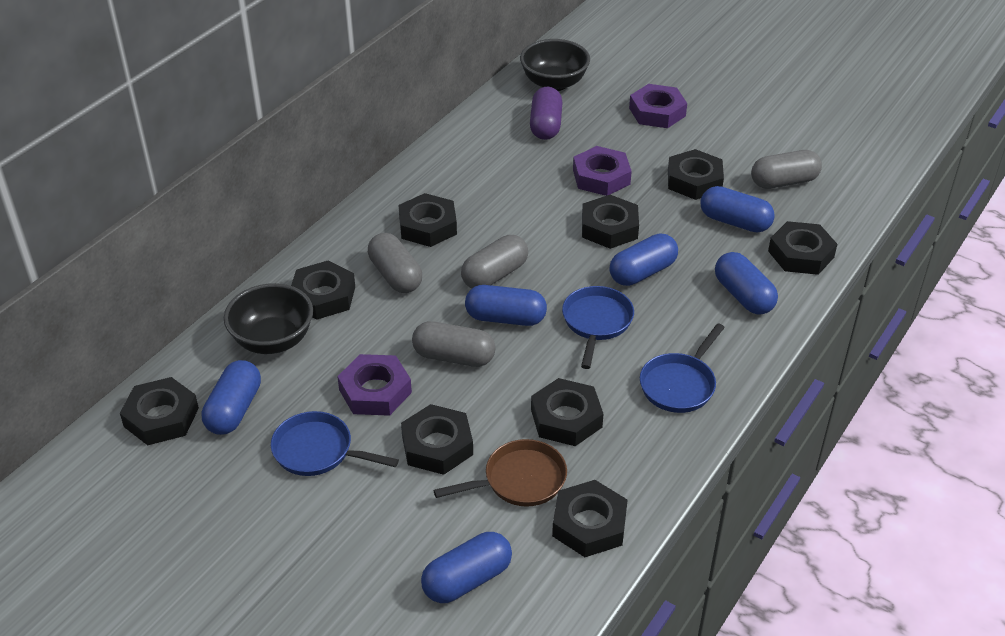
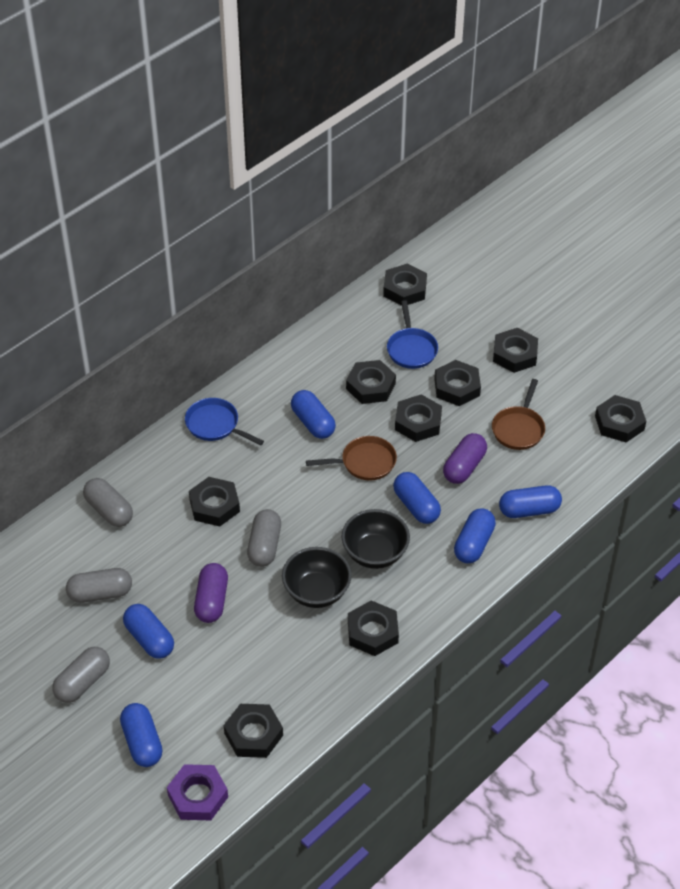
blue pan: [271,411,399,476] [562,286,634,369] [640,323,725,413] = 3 -> [185,398,264,446] [387,300,438,369] = 2
brown pan: [433,439,567,507] = 1 -> [306,436,397,481] [492,379,545,450] = 2
purple capsule: [530,87,562,140] = 1 -> [194,563,228,623] [443,433,487,484] = 2
purple nut: [337,354,412,416] [573,146,632,196] [629,84,687,128] = 3 -> [167,764,228,820] = 1

